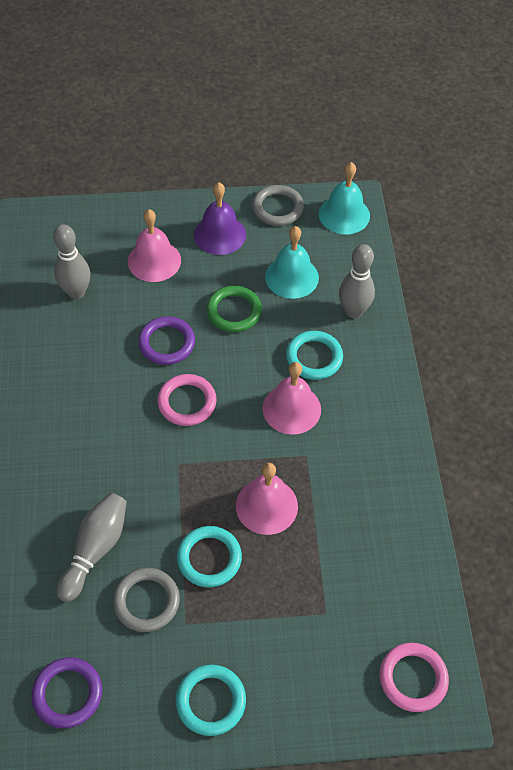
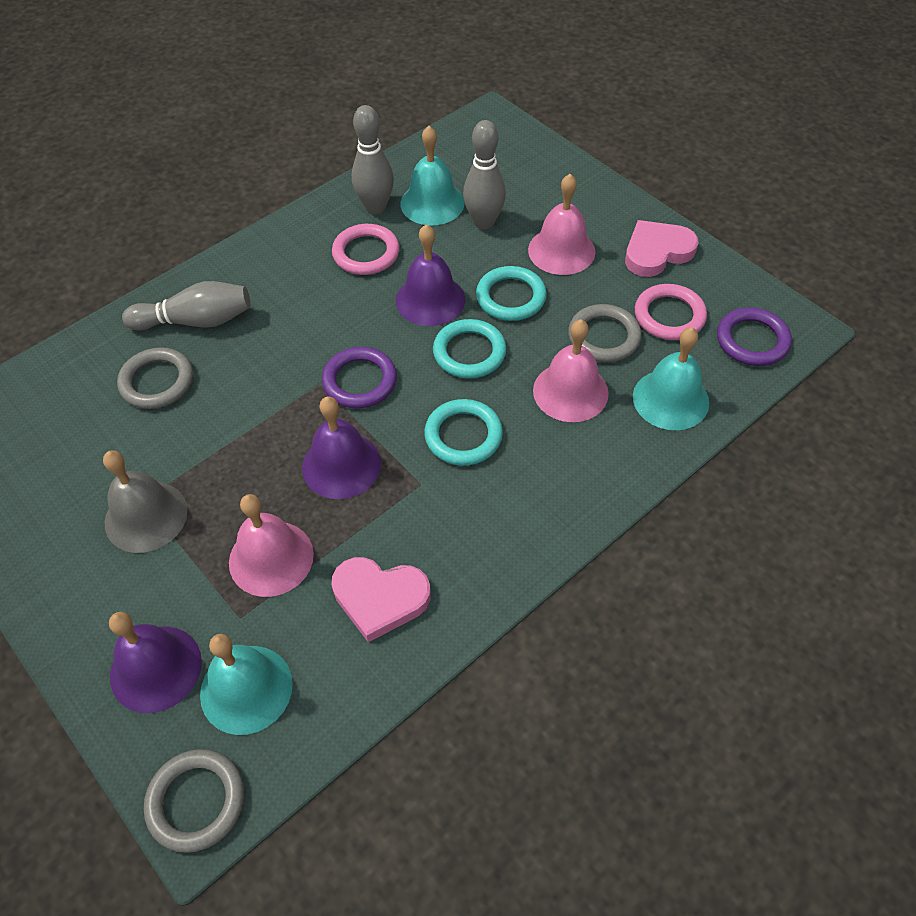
green ring: [206,286,262,332] = 1 -> none = 0
grey bell: none = 0 -> [103,450,188,553] = 1
grey ring: [113,568,180,632] [252,185,304,226] = 2 -> [117,347,193,409] [144,749,244,853] [568,304,642,362] = 3
pink heart: none = 0 -> [331,557,431,642] [625,220,699,277] = 2
purple bell: [194,182,246,255] = 1 -> [109,612,202,713] [302,396,381,499] [396,224,465,326] = 3
turquoise bell: [265,226,319,299] [319,162,370,234] = 2 -> [200,634,293,735] [401,126,465,225] [633,327,709,430] = 3

